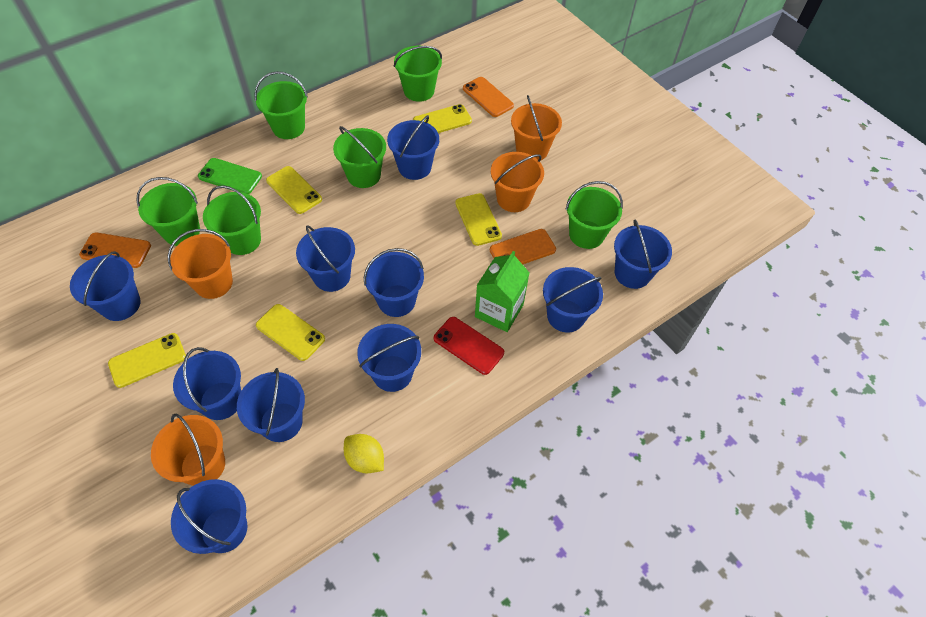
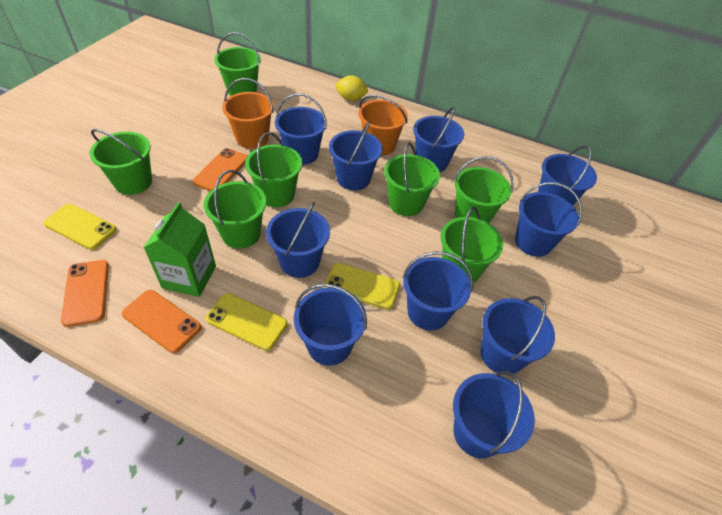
green bucket: [136,177,200,246] [203,185,261,255] [254,71,308,139] [333,126,386,188] [394,46,442,102] [566,181,623,249] = 6 -> [90,129,152,195] [204,170,267,249] [214,32,261,96] [245,132,302,207] [384,143,440,216] [441,207,503,283] [454,156,514,223] = 7
green phone: [198,158,262,194] = 1 -> none = 0
orange bucket: [151,414,225,486] [168,229,233,299] [491,152,544,212] [511,95,562,161] = 4 -> [222,78,274,149] [358,95,408,156] = 2
red phone: [434,317,504,375] = 1 -> none = 0
yellow phone: [108,333,186,388] [256,304,325,361] [266,166,322,214] [413,104,472,133] [455,193,502,246] = 5 -> [43,204,117,250] [206,293,287,351] [325,263,400,310] = 3

